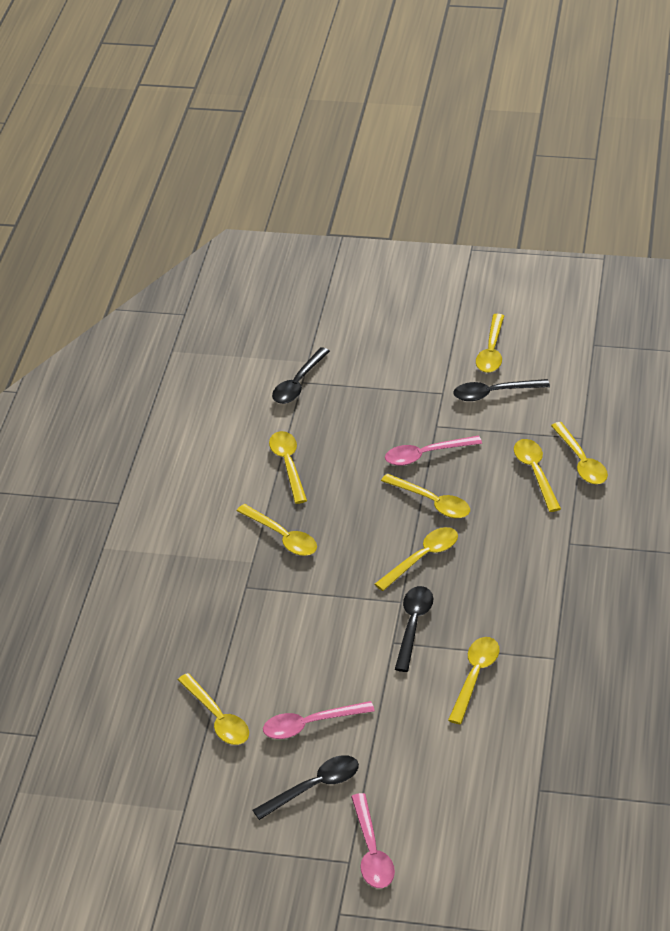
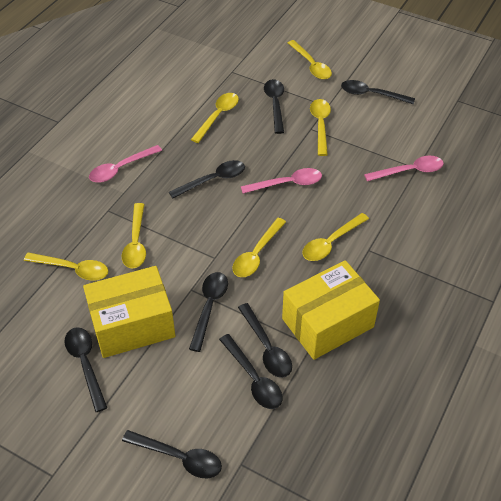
black spoon: [253,755,359,820] [272,347,330,404] [395,586,433,672] [453,379,550,401] = 4 -> [65,327,108,412] [122,430,222,478] [169,160,245,198] [189,272,228,352] [219,334,283,409] [238,303,292,378] [264,79,284,134] [341,80,415,104] = 8
yellow box: none = 0 -> [83,266,176,358] [282,260,380,360] = 2
yellow spoon: [178,673,249,745] [237,504,317,556] [269,431,307,504] [375,527,458,591] [381,474,470,518] [448,637,499,724] [476,314,504,373] [514,439,561,512] [551,422,608,484] = 9 -> [24,252,108,281] [122,203,146,269] [191,93,239,143] [232,218,286,277] [288,40,332,80] [302,213,369,261] [310,99,331,156] = 7

